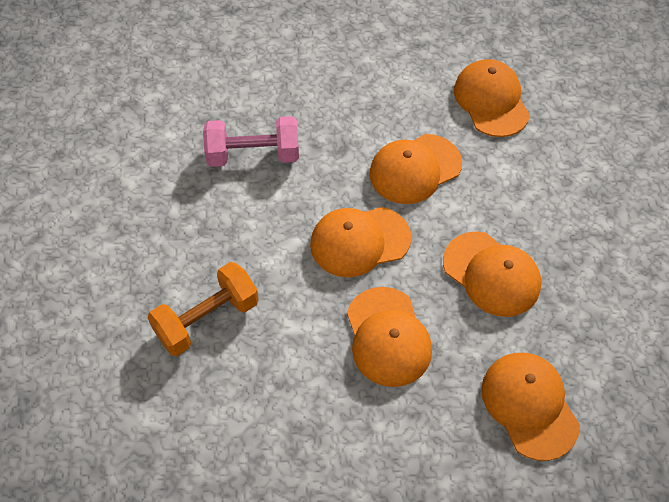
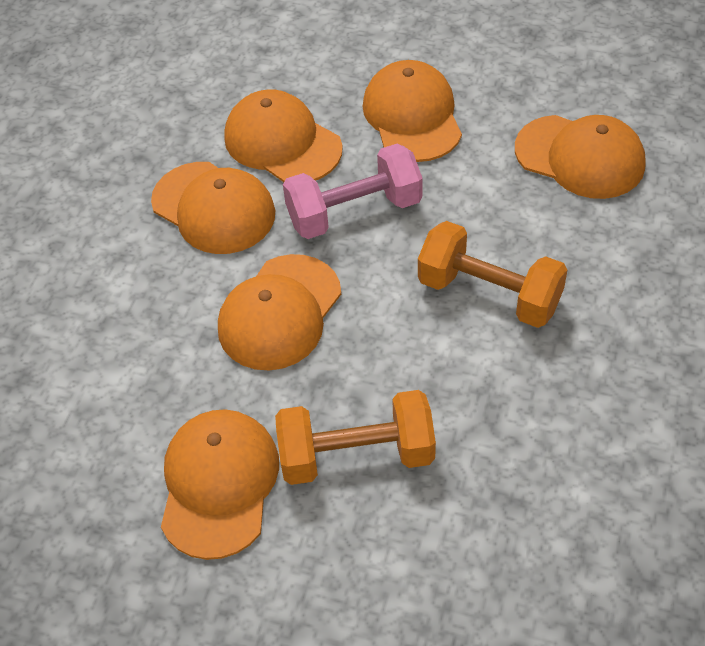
orange dumbbell: [148,262,259,356] = 1 -> [275,390,436,485] [418,221,567,328] = 2

